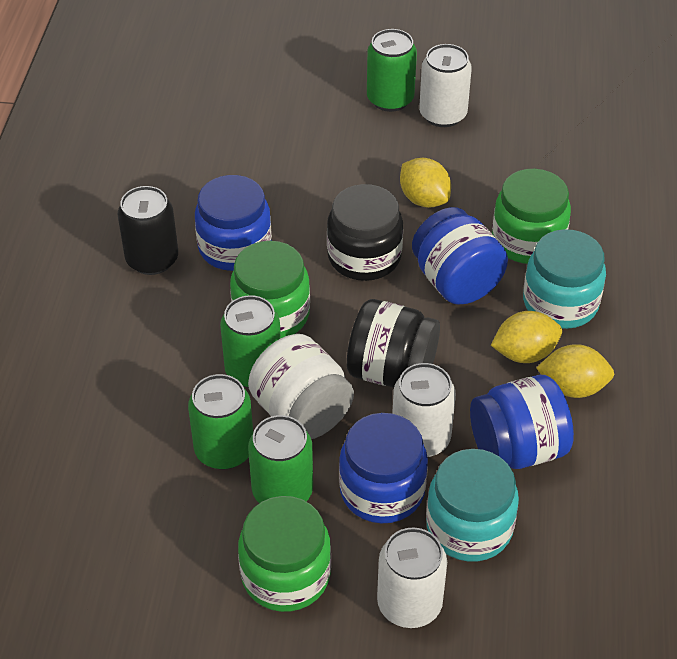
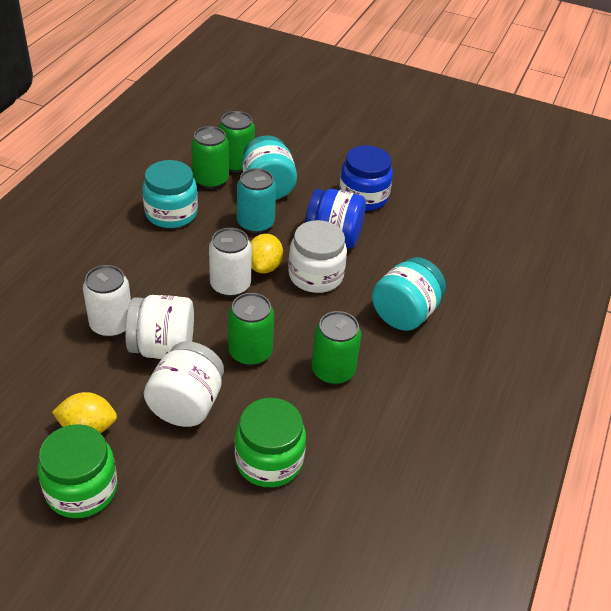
black can: [118,186,178,275] = 1 -> none = 0
black jar: [327,184,403,281] [347,299,440,388] = 2 -> none = 0
blue jar: [195,175,272,271] [339,413,428,524] [412,207,508,305] [470,375,574,469] = 4 -> [305,189,366,248] [339,145,393,211] = 2
green jar: [230,241,310,338] [238,496,331,612] [492,169,571,264] = 3 -> [37,424,118,518] [235,398,306,487] = 2
turquoise can: none = 0 -> [237,168,276,233] = 1
turquoise jar: [426,449,519,562] [523,229,606,329] = 2 -> [142,160,198,228] [242,135,297,200] [372,257,446,331] = 3
white can: [377,527,447,628] [392,363,456,457] [419,44,472,127] = 3 -> [83,265,131,337] [209,228,252,297] = 2
white jar: [248,334,354,439] = 1 -> [125,295,194,359] [144,341,224,427] [288,220,347,293] = 3
yellow lemon: [400,158,451,208] [491,311,562,363] [536,344,614,398] = 3 -> [52,392,117,433] [250,234,283,273] = 2

